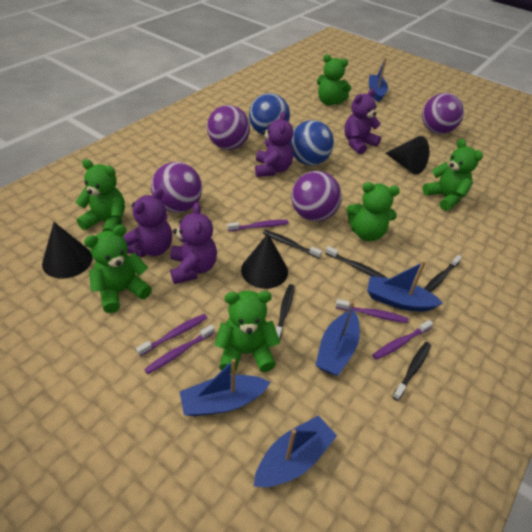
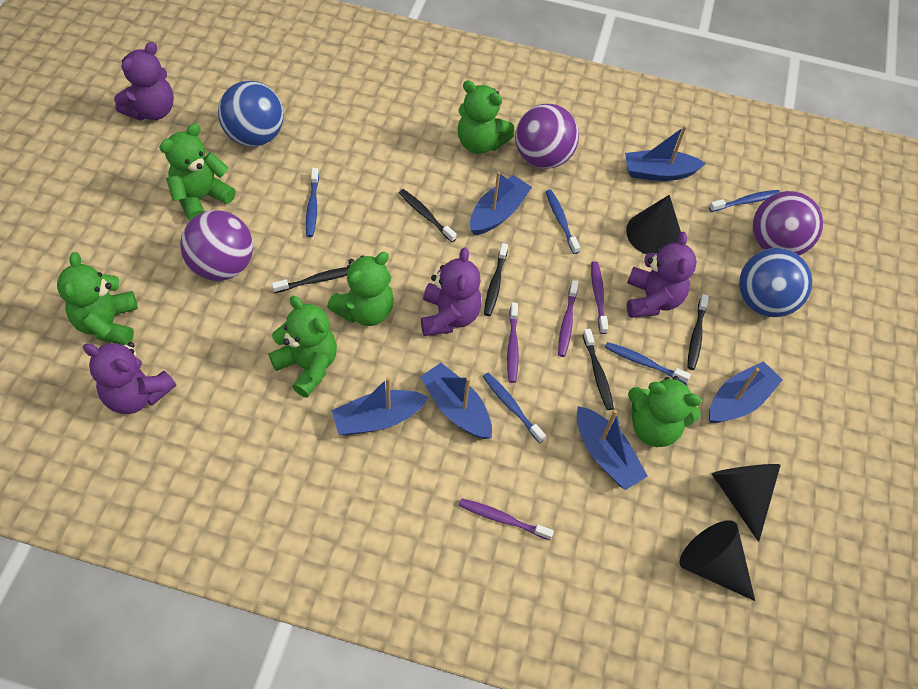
blue boat: [180,359,271,416] [254,415,337,487] [315,301,360,375] [367,261,443,312] [369,58,388,102] = 5 -> [332,377,429,435] [420,363,492,439] [470,172,532,235] [577,406,648,490] [625,125,706,181] [709,361,783,423] = 6
blue toothbrush: none = 0 -> [306,168,319,237] [483,373,546,443] [546,190,580,254] [605,342,691,383] [709,190,780,212] = 5
purple ball: [151,162,202,213] [207,105,250,150] [291,171,342,221] [422,93,464,134] = 4 -> [180,210,253,281] [515,104,579,169] [753,191,823,256] = 3
purple toothbrush: [136,314,207,356] [144,325,215,374] [227,220,289,232] [336,299,408,323] [372,320,433,360] = 5 -> [459,498,554,540] [507,302,519,383] [558,280,578,357] [591,261,608,334] = 4

